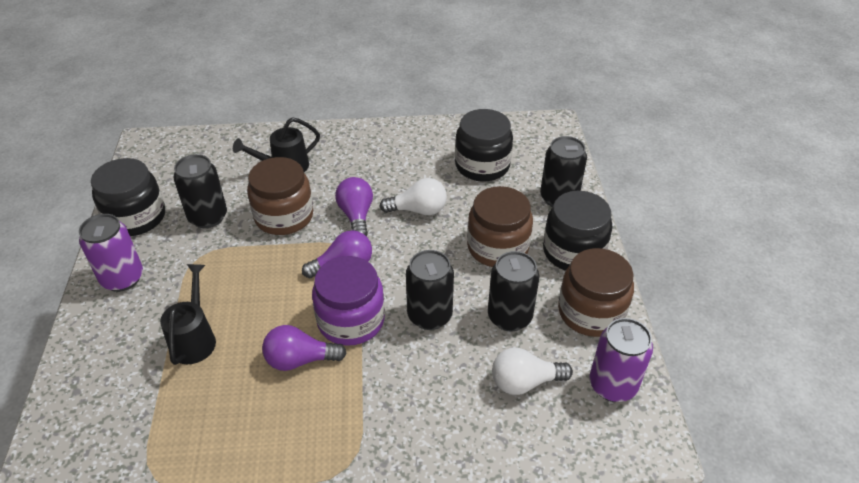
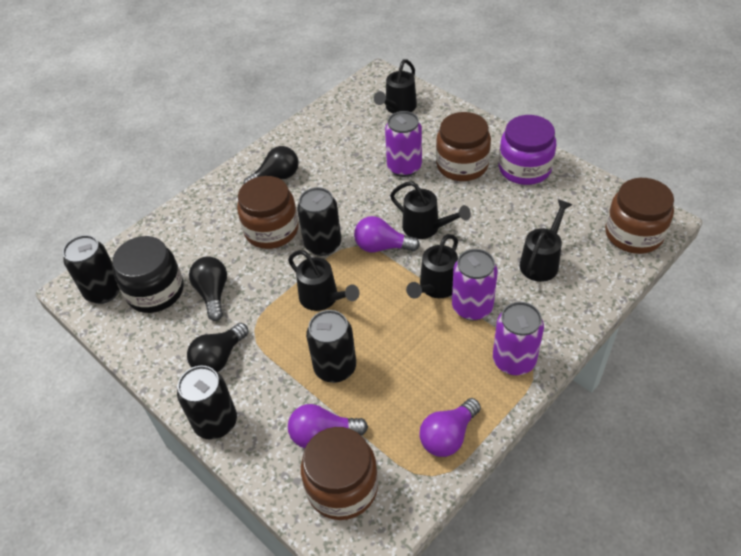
black jar: [91,158,165,236] [455,109,513,182] [543,191,612,271] = 3 -> [112,236,184,313] = 1
black light bulb: none = 0 -> [187,323,249,372] [189,257,227,321] [244,146,299,184] = 3
black watering can: [160,264,216,365] [233,117,320,172] = 2 -> [288,250,359,311] [374,59,417,114] [390,181,471,239] [406,234,458,299] [519,199,572,282] = 5
brown jar: [247,157,313,235] [467,186,533,267] [558,248,634,337] = 3 -> [237,176,299,249] [301,427,378,520] [436,112,491,181] [605,178,674,254] = 4
purple can: [79,214,143,292] [589,318,653,402] = 2 -> [385,111,422,177] [452,249,498,321] [493,302,544,375] = 3
white light bulb: [379,178,447,215] [492,348,573,395] = 2 -> none = 0

